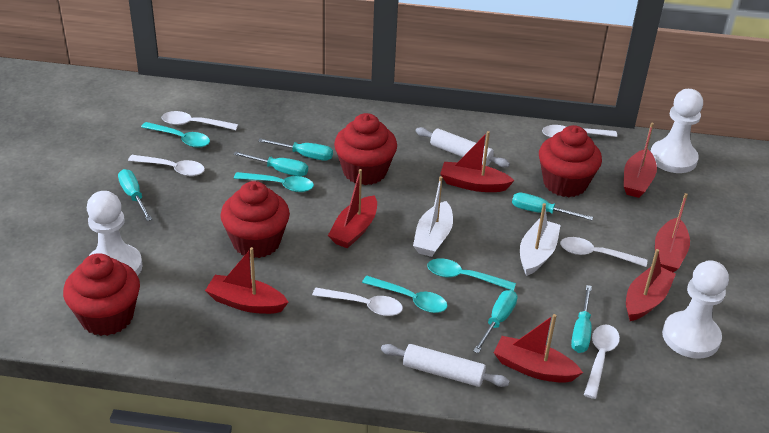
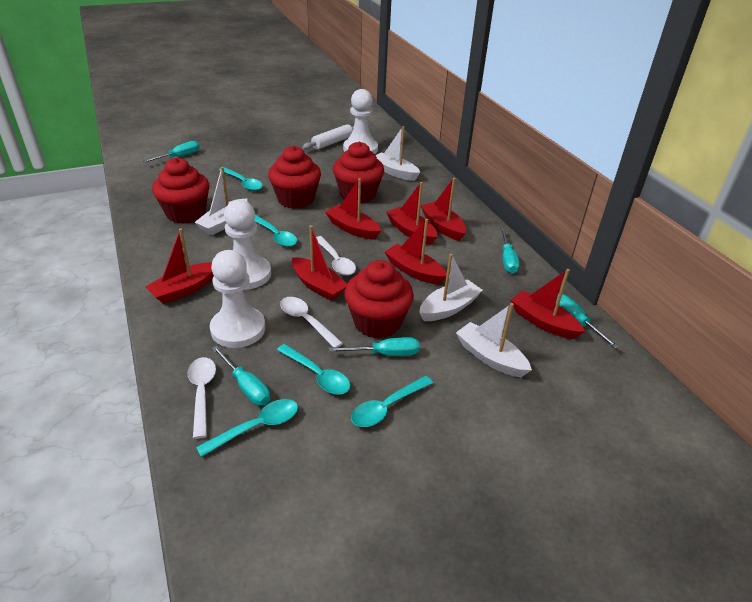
turquoise screwdriver: [118,169,152,221] [233,151,308,177] [258,138,333,161] [473,290,517,353] [512,193,593,220] [571,285,592,353] = 6 -> [143,141,199,163] [212,346,270,405] [329,337,420,356] [501,228,520,273] [555,294,619,348] = 5
turquoise spoon: [141,122,210,148] [234,172,314,192] [362,276,448,313] [427,258,516,291] = 4 -> [196,399,298,457] [219,167,263,191] [254,215,297,247] [277,344,351,395] [351,376,433,427] = 5
white boat: [413,176,453,257] [520,203,560,276] = 2 -> [194,167,247,235] [376,126,420,181] [419,254,483,321] [456,303,532,377] = 4
white rolling pin: [381,344,510,387] [416,127,510,168] = 2 -> [302,124,354,150] = 1
white spoon: [128,155,205,176] [162,111,238,130] [312,288,403,316] [542,125,617,138] [560,237,648,267] [584,324,620,399] = 6 -> [187,357,216,439] [280,297,343,348] [316,236,356,276] = 3

